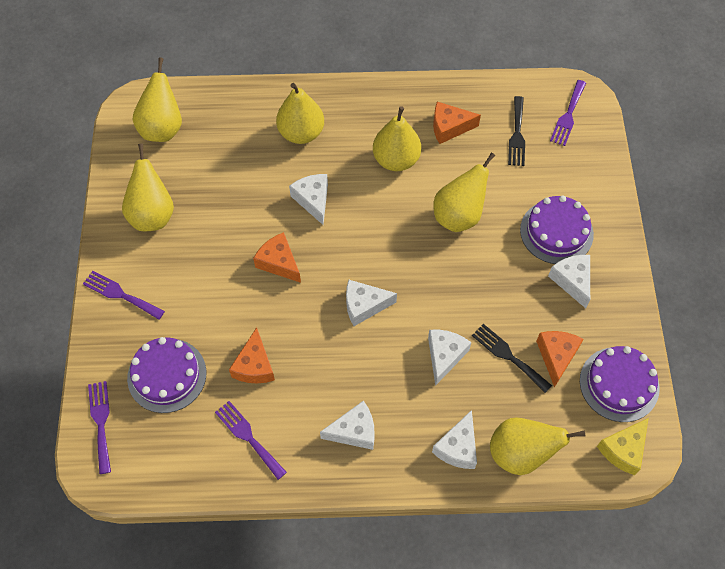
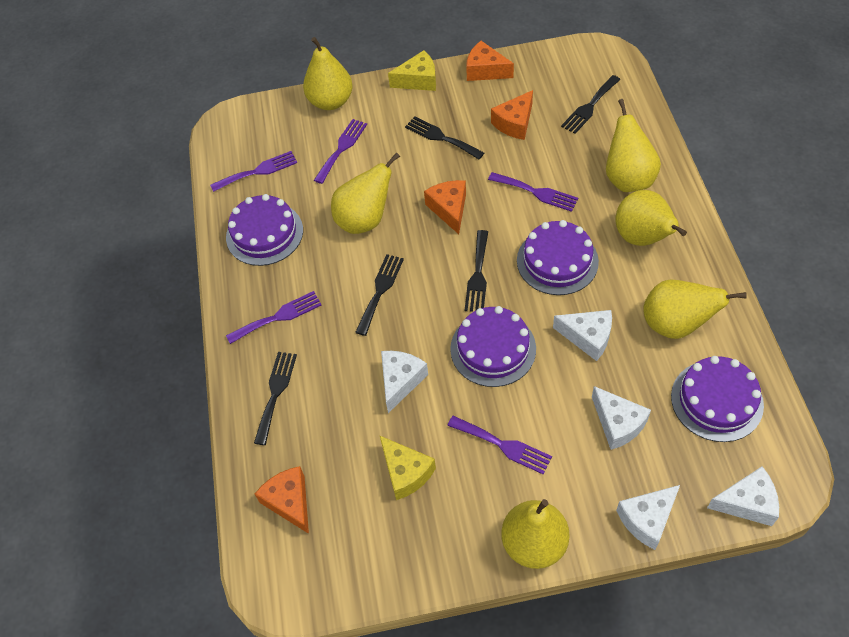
black fork: [472,324,552,393] [508,96,525,166] = 2 -> [254,352,297,445] [355,254,404,336] [405,117,484,159] [465,230,488,312] [561,75,621,134] = 5
purple cake: [127,337,206,413] [520,195,594,264] [580,346,660,422] = 3 -> [226,194,303,266] [450,306,536,387] [517,220,599,295] [671,356,764,442] = 4
purple fork: [83,271,165,320] [88,381,111,474] [215,401,287,480] [550,80,586,146] = 4 -> [210,151,297,192] [226,291,322,344] [314,119,367,184] [447,416,552,475] [488,172,578,212] = 5
white cheese: [289,174,328,225] [320,401,375,450] [346,280,397,326] [428,330,471,386] [432,410,477,469] [548,255,590,308] = 6 -> [381,351,428,413] [553,310,612,361] [592,386,651,450] [616,485,680,550] [707,466,779,526] = 5
yellow cheese: [597,418,649,475] = 1 -> [380,436,436,500] [388,50,436,91] = 2

